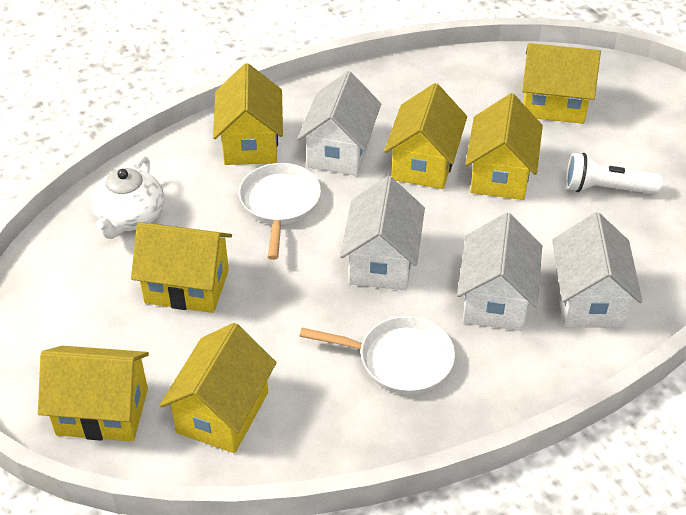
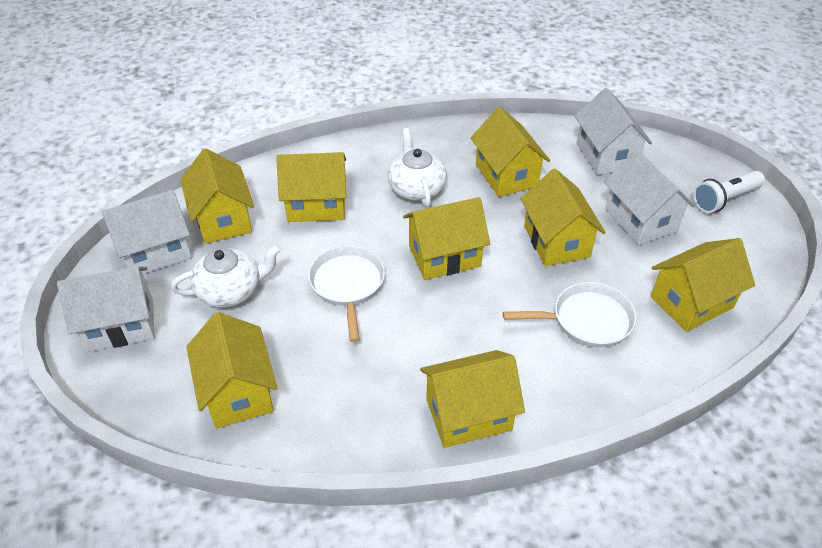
white teapot: [91,156,164,239] = 1 -> [171,244,281,307] [388,128,447,207] = 2
yellow house: [38,346,149,442] [131,222,232,313] [160,323,277,453] [213,63,283,165] [384,83,467,189] [465,93,543,200] [522,43,601,124] = 7 -> [180,148,254,244] [186,312,277,428] [276,152,346,222] [403,197,490,280] [420,350,525,448] [470,107,550,197] [520,169,606,266] [651,238,755,332] = 8

